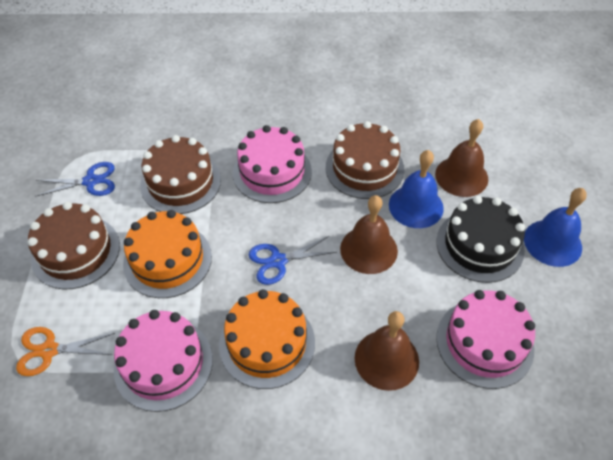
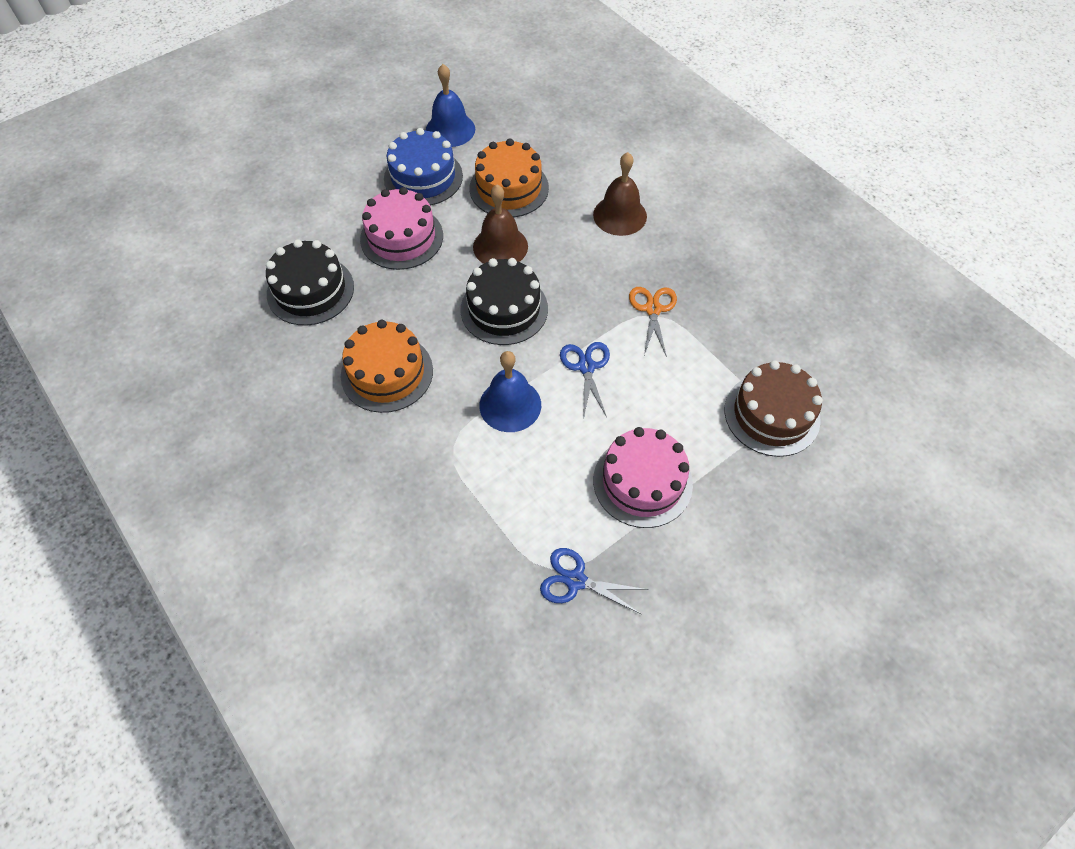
black cake: [437,196,525,283] = 1 -> [266,239,354,325] [460,258,548,345] = 2
blue cake: none = 0 -> [384,128,463,206] = 1
brown bell: [340,195,398,274] [354,311,419,391] [435,119,488,197] = 3 -> [473,185,528,264] [593,152,647,236] = 2
brown cake: [27,202,120,289] [140,135,221,214] [326,121,405,199] = 3 -> [725,360,823,457] = 1
pink cake: [114,310,213,412] [233,125,312,203] [436,290,535,389] = 3 -> [360,187,443,270] [593,427,693,528] = 2

